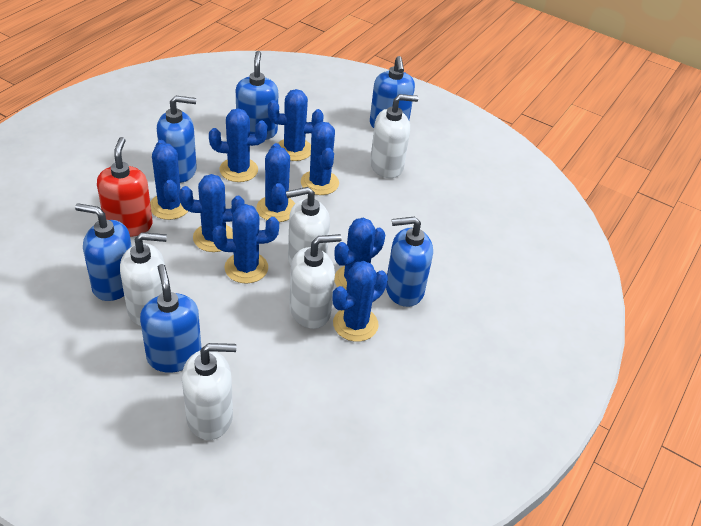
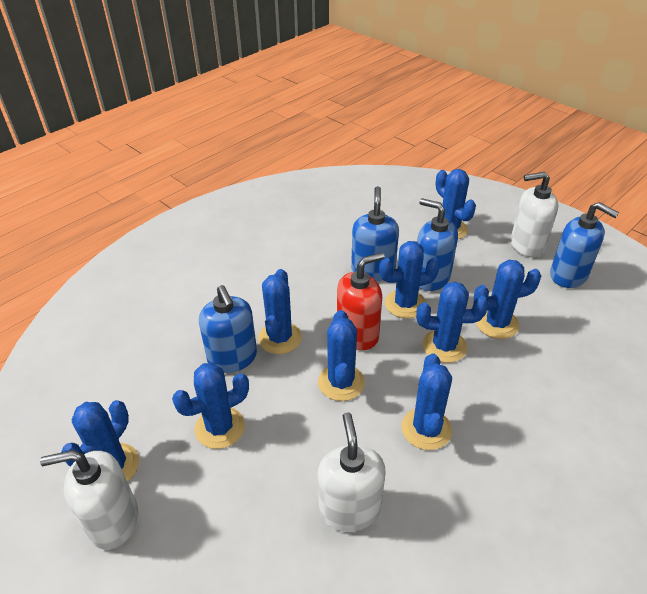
blue soap dispenser: [75,203,132,301] [140,264,201,373] [157,96,197,183] [236,51,278,140] [370,56,415,128] [386,217,433,307] = 6 -> [199,285,257,373] [351,186,399,281] [417,198,458,291] [550,202,619,288] = 4
white soap dispenser: [120,232,167,326] [182,343,236,440] [286,187,330,265] [289,234,342,329] [370,94,419,178] = 5 -> [40,450,138,549] [318,412,386,532] [511,172,558,257] = 3

